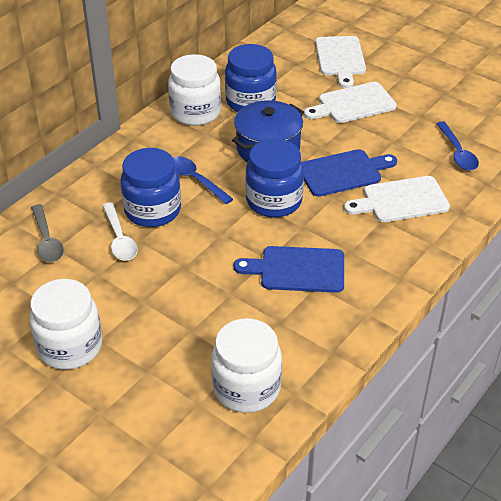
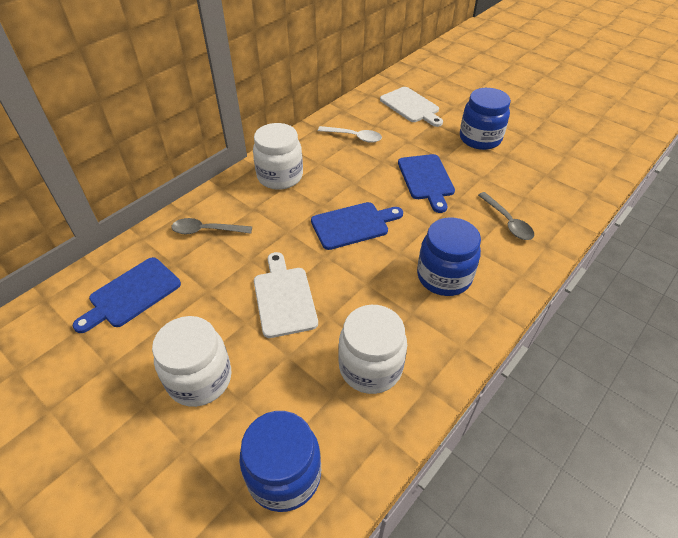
blue cutting board: [234,246,344,293] [302,149,397,197] = 2 -> [73,257,181,333] [311,202,403,250] [398,154,455,213] = 3
blue pot: [232,100,304,162] = 1 -> none = 0
blue spoon: [173,156,233,204] [436,121,479,171] = 2 -> none = 0
grey spoon: [31,204,64,262] = 1 -> [171,218,252,234] [478,192,534,240] = 2
white cutting board: [304,82,397,123] [315,36,366,88] [344,176,450,222] = 3 -> [254,252,318,338] [380,87,443,127] = 2

